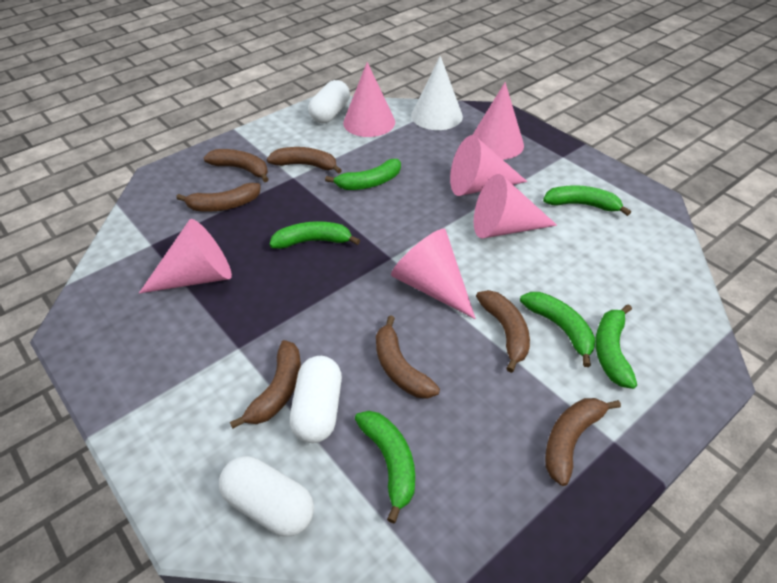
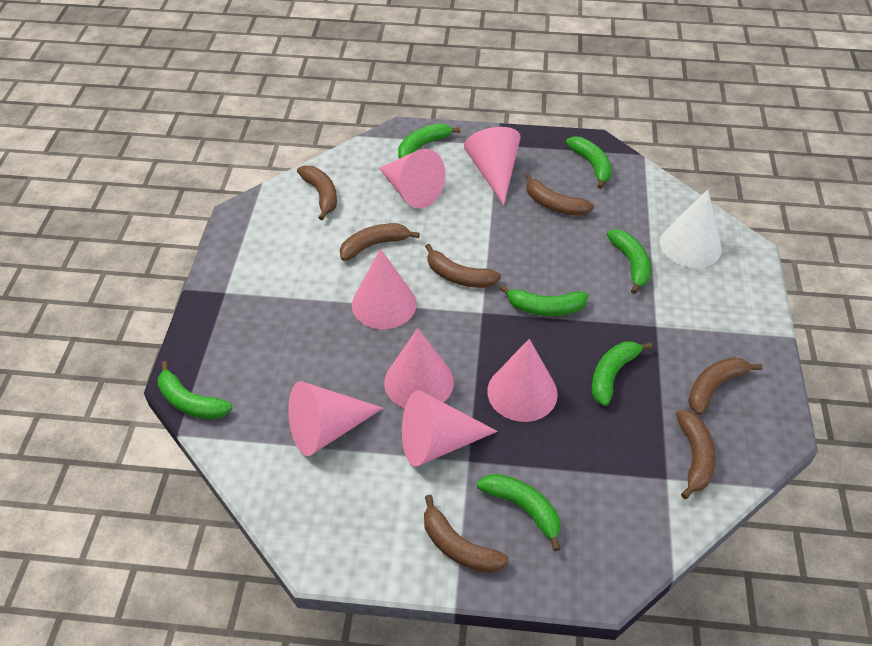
green banana: [269,221,360,249] [325,159,401,190] [355,411,415,524] [520,292,595,367] [543,185,631,216] [595,304,637,389] = 6 -> [158,361,232,419] [398,123,460,159] [477,474,560,551] [499,285,588,316] [566,137,612,189] [592,341,652,406] [607,229,651,294] = 7
pink cone: [139,219,232,293] [343,62,395,137] [391,229,476,319] [450,135,527,196] [473,82,524,160] [474,174,557,239] = 6 -> [288,381,383,456] [352,249,416,329] [379,149,446,209] [384,328,454,409] [402,390,498,466] [464,127,521,205] [487,339,558,422] = 7
white capsule: [219,456,314,537] [290,356,342,443] [308,80,350,123] = 3 -> none = 0

